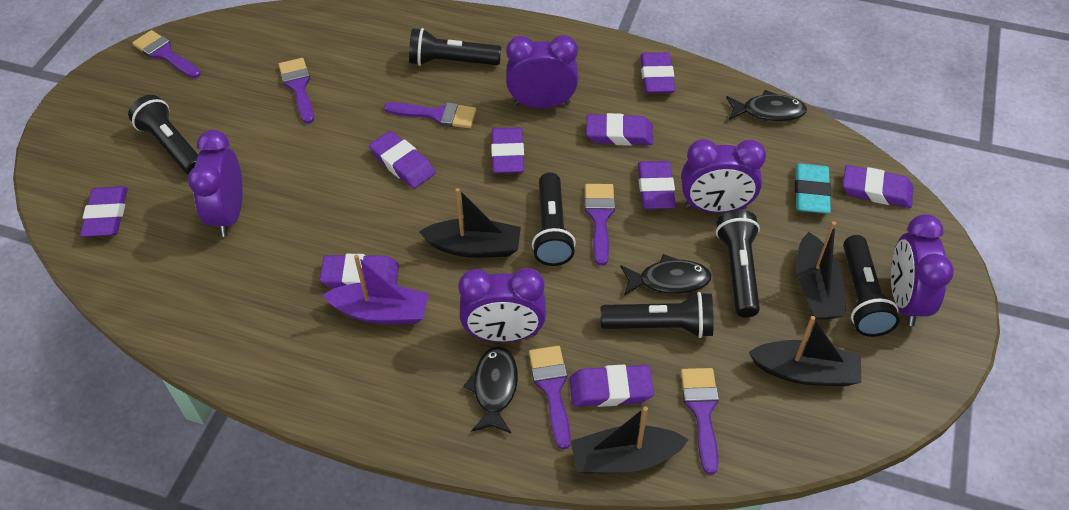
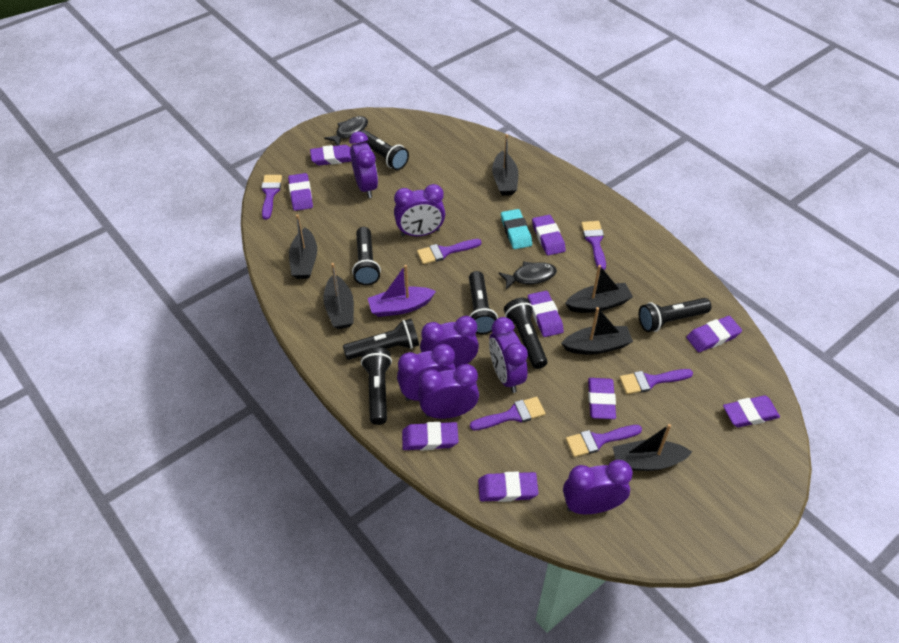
black boat: [419,188,521,258] [571,406,689,474] [748,316,861,386] [796,221,846,320] = 4 -> [289,214,317,279] [323,263,354,329] [492,134,518,196] [561,307,633,355] [565,265,633,313] [613,424,692,471] = 6
black fish: [463,346,518,433] [620,254,712,296] [726,90,807,122] = 3 -> [324,116,368,146] [498,261,557,290] = 2
black flashlight: [128,95,198,175] [409,28,501,66] [532,172,576,266] [601,292,714,338] [716,210,760,317] [843,235,900,337] = 6 -> [343,319,419,360] [352,227,381,285] [360,130,409,170] [361,347,392,425] [469,271,498,334] [504,298,548,369] [638,298,711,332] = 7
purple clock: [188,130,243,237] [458,268,546,342] [506,35,578,108] [681,139,766,213] [891,214,954,326] = 5 -> [349,132,378,198] [394,184,445,236] [397,344,456,401] [418,364,479,419] [420,316,479,368] [489,317,528,393] [563,460,633,514] = 7

